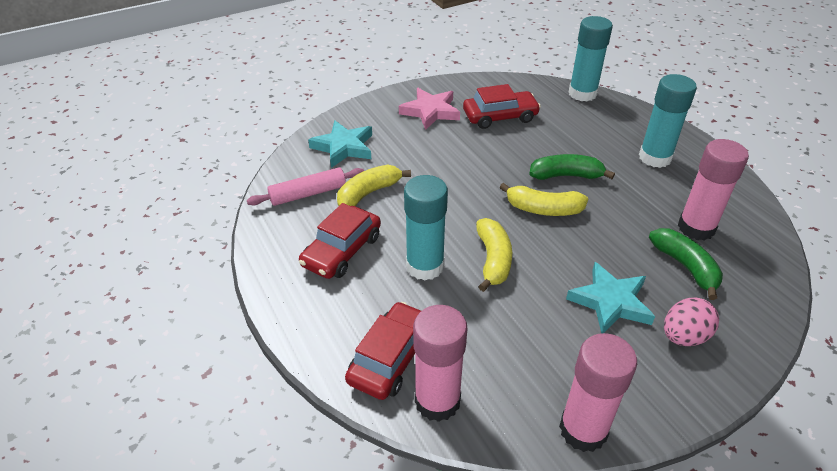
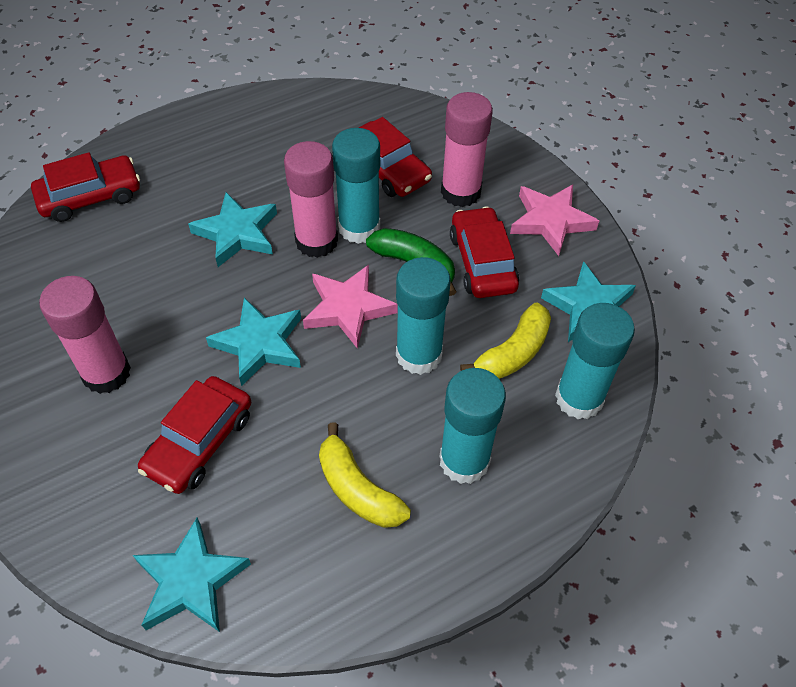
green banana: [529,154,615,180] [649,228,723,300] = 2 -> [366,228,456,296] = 1
pink egg: [664,297,719,346] = 1 -> none = 0
pink rolling pin: [247,167,364,206] = 1 -> none = 0
pink star: [399,88,460,130] = 1 -> [303,265,398,349] [510,184,599,256] = 2
red car: [299,203,381,279] [345,302,421,400] [463,84,541,129] = 3 -> [31,152,140,222] [138,376,251,494] [359,117,432,197] [450,206,519,298] = 4
turquoise glue stick: [404,175,448,281] [569,16,613,101] [639,74,697,168] = 3 -> [332,128,380,244] [396,257,451,375] [440,368,506,484] [555,303,635,419] = 4
turquoise star: [308,120,372,168] [566,262,655,333] = 2 -> [133,518,251,632] [188,192,277,267] [206,298,301,386] [541,261,636,342] = 4
yellow banana: [337,165,411,206] [476,218,512,292] [499,183,588,216] = 3 -> [319,422,411,528] [460,302,551,379] = 2

